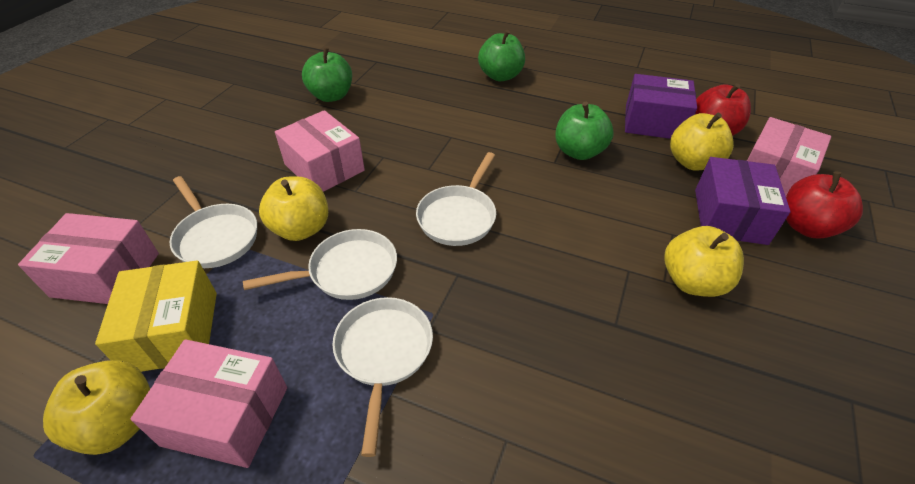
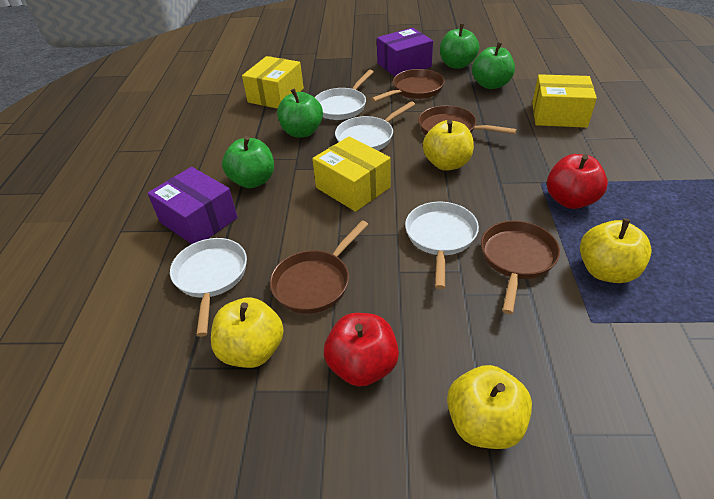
brown pan: none = 0 -> [270,220,369,314] [371,69,445,102] [418,105,517,135] [481,221,560,314] = 4
green apple: [302,47,352,102] [478,30,525,81] [555,102,614,160] = 3 -> [222,136,274,188] [277,88,323,137] [440,24,479,69] [472,42,515,89] = 4
pink box: [18,213,159,304] [131,339,287,468] [275,110,365,192] [747,117,831,196] = 4 -> none = 0
yellow box: [95,260,217,372] = 1 -> [242,56,304,109] [312,136,391,212] [532,74,597,128] = 3

